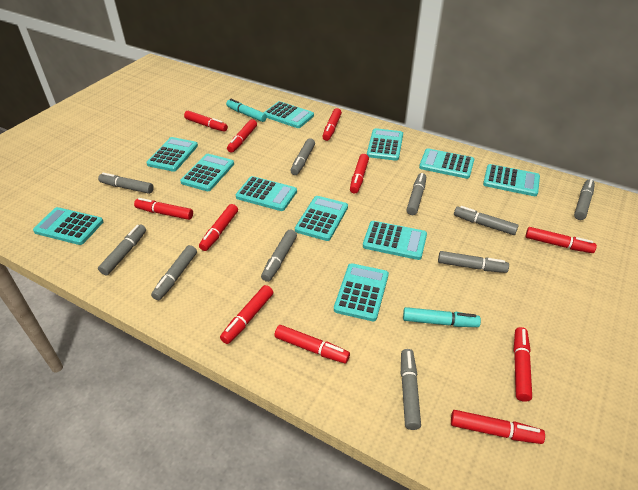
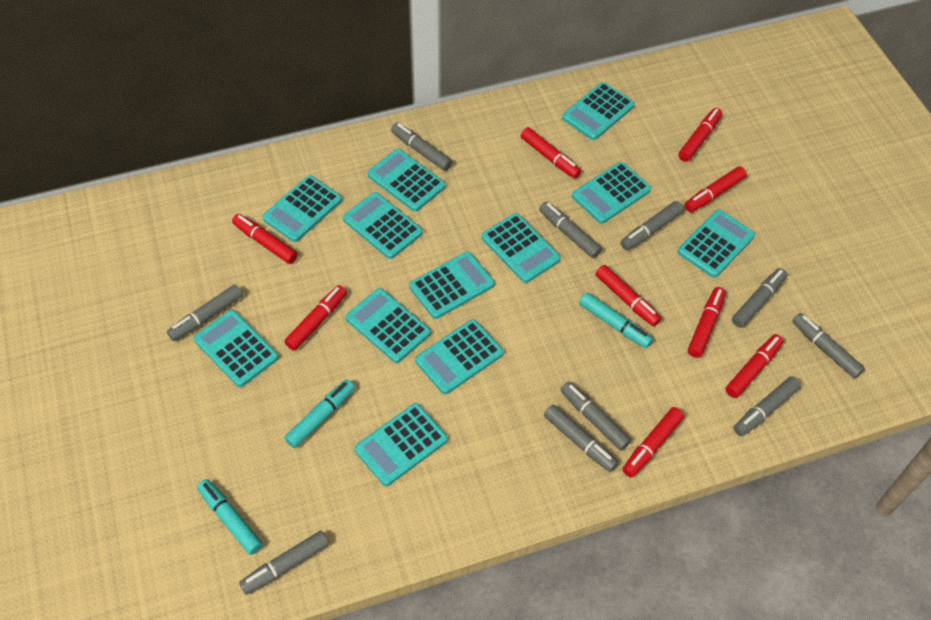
red marker: [134,198,193,220] [184,111,228,132] [199,204,238,251] [220,285,273,344] [227,119,257,153] [275,325,350,363] [322,108,342,141] [350,154,369,193] [451,410,545,444] [513,327,532,402] [525,227,597,253] = 11 -> [232,214,298,264] [284,285,347,351] [521,127,581,179] [596,265,661,326] [622,407,684,478] [678,108,722,162] [685,166,747,213] [688,287,726,358] [725,334,784,398] = 9
turquoise calculator: [33,207,103,245] [146,137,198,172] [180,154,234,191] [236,176,297,211] [264,101,314,128] [295,196,348,241] [334,263,389,321] [363,221,427,260] [367,128,403,161] [419,148,474,179] [483,164,540,196] = 11 -> [194,310,279,387] [262,176,342,242] [343,192,423,259] [346,288,431,363] [355,403,448,486] [367,149,446,212] [409,252,494,319] [415,319,504,394] [482,213,561,283] [562,82,635,140] [572,162,651,224] [678,209,755,278] = 12
turquoise marker: [226,99,267,122] [403,307,481,327] = 2 -> [197,479,263,555] [284,379,355,448] [579,292,653,348] = 3

